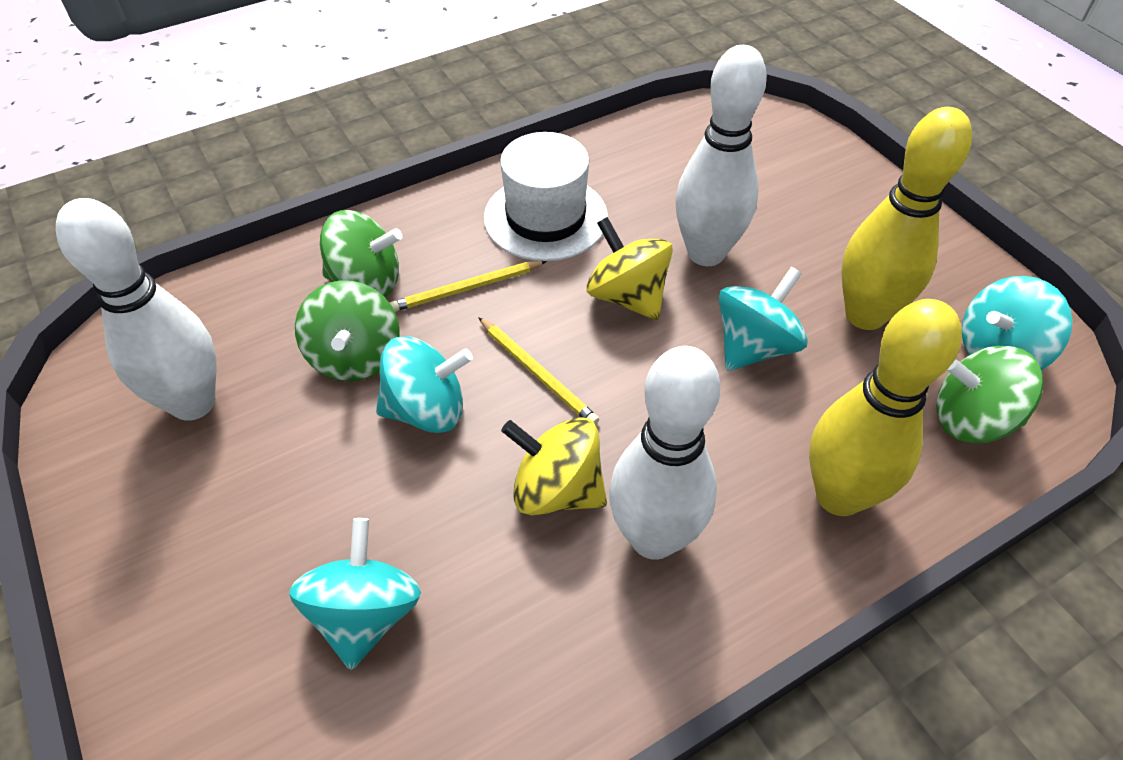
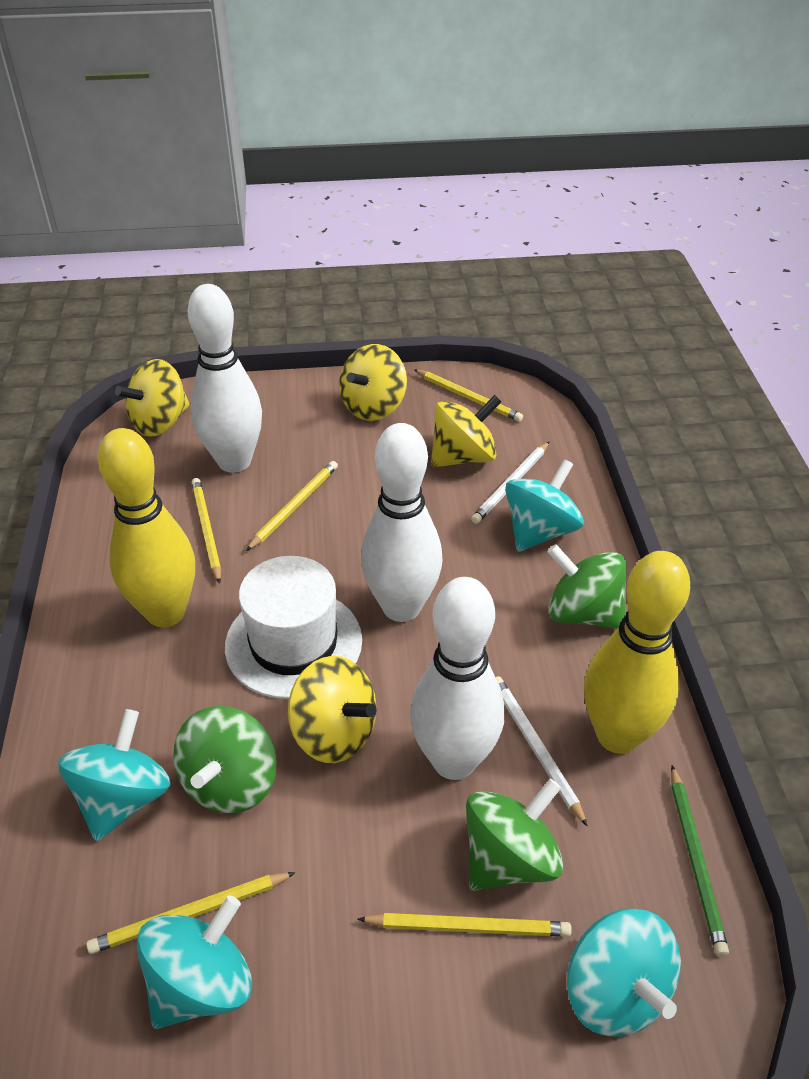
green pencil: none = 0 -> [671,765,729,957] = 1
white pencil: none = 0 -> [471,442,549,524] [496,676,588,827] = 2
yellow pencil: [390,261,547,312] [478,317,599,425] = 2 -> [86,872,296,954] [191,478,221,584] [246,461,338,551] [357,913,572,937] [414,369,523,422] = 5
yellow spinning top: [501,417,607,516] [586,217,673,320] = 2 -> [115,359,190,437] [288,656,376,763] [339,344,407,421] [431,395,502,468] = 4

